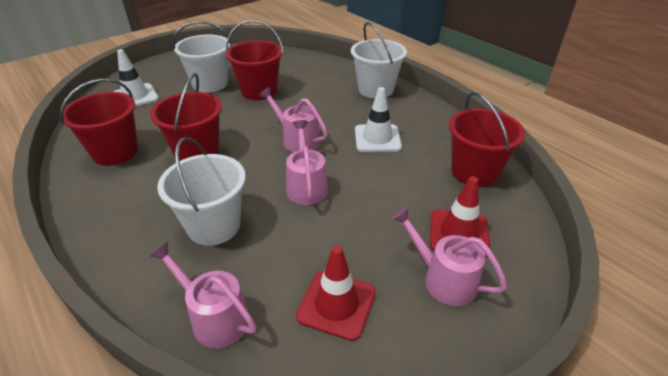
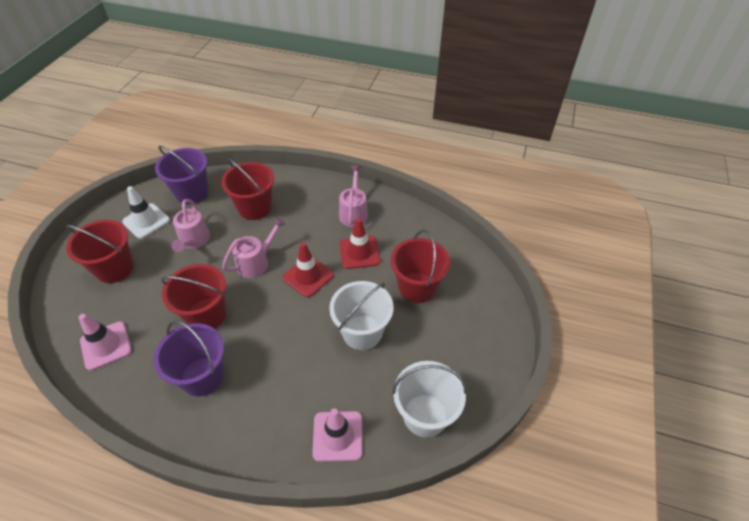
pink traffic cone: none = 0 -> [79,314,132,371] [312,408,362,462] = 2
pink watering can: [149,242,257,348] [259,87,328,153] [286,120,328,205] [391,207,507,306] = 4 -> [172,199,210,252] [222,217,286,278] [339,165,368,227] = 3
purple bucket: none = 0 -> [154,320,224,396] [155,145,208,204] = 2
white bucket: [157,137,246,246] [172,21,231,93] [351,22,407,98] = 3 -> [329,281,393,350] [392,361,467,437] = 2
white traffic cone: [113,49,159,107] [355,87,402,152] = 2 -> [122,186,170,239] = 1

